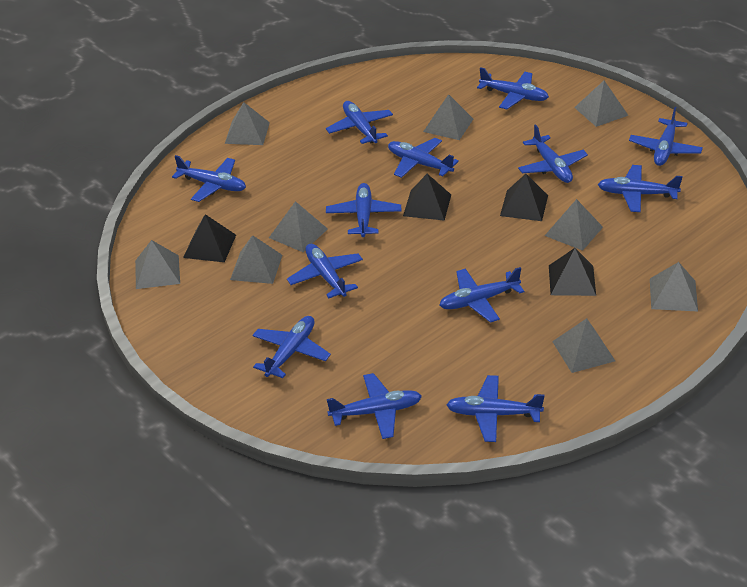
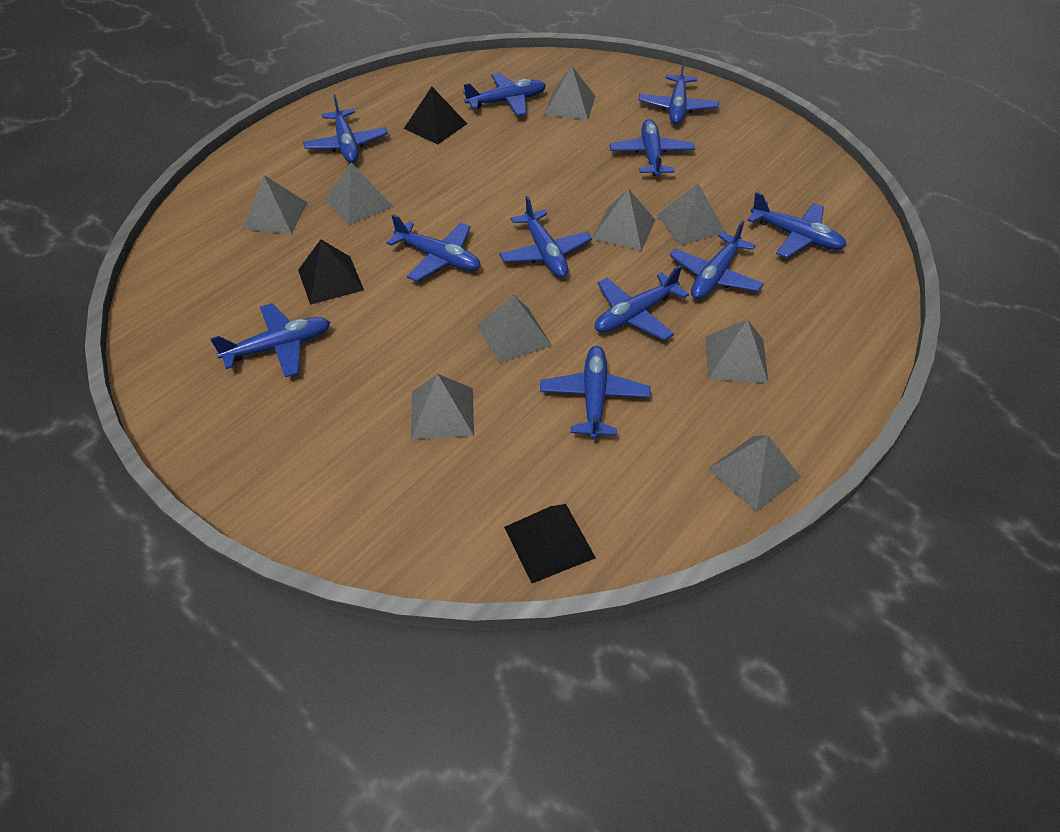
black pyramid: [183,214,236,262] [403,174,451,221] [500,174,548,221] [549,248,596,296] = 4 -> [298,240,364,305] [404,86,467,145] [504,504,596,583] = 3
blue plane: [172,155,246,202] [252,316,331,378] [287,244,363,298] [326,101,393,144] [326,183,401,237] [327,373,422,439] [388,138,459,178] [440,267,524,323] [446,375,545,442] [477,67,549,109] [518,124,588,183] [598,165,683,212] [629,107,703,166] = 13 -> [210,303,330,377] [303,94,388,163] [387,214,481,282] [463,73,546,116] [499,196,592,278] [540,346,651,440] [595,265,689,341] [610,119,695,177] [638,59,719,124] [670,220,764,299] [747,192,847,258] = 11

